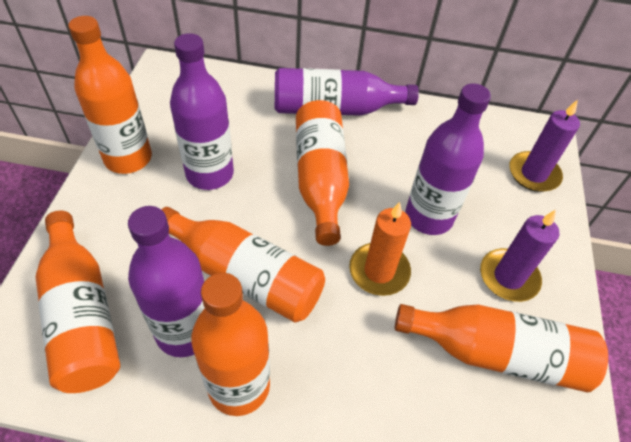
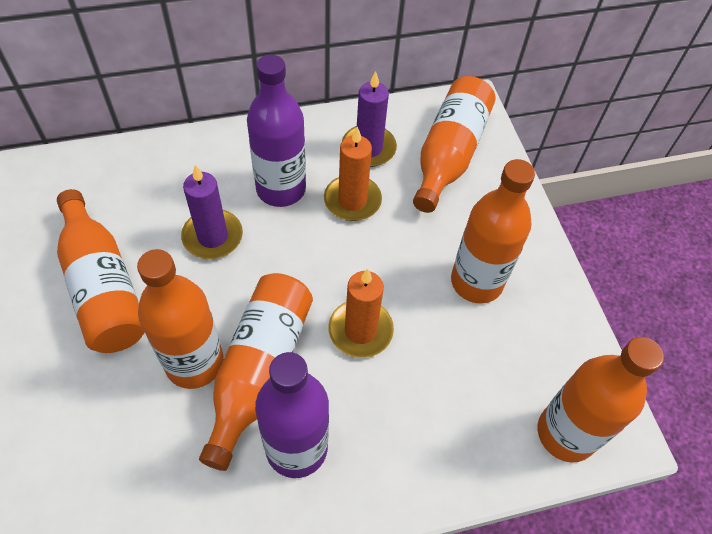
orange candle: [349,202,411,296] = 1 -> [324,127,382,221] [328,269,394,358] = 2
purple bottle: [128,206,205,357] [170,33,234,190] [275,68,419,116] [405,83,491,235] = 4 -> [247,55,306,207] [255,352,329,478] = 2

